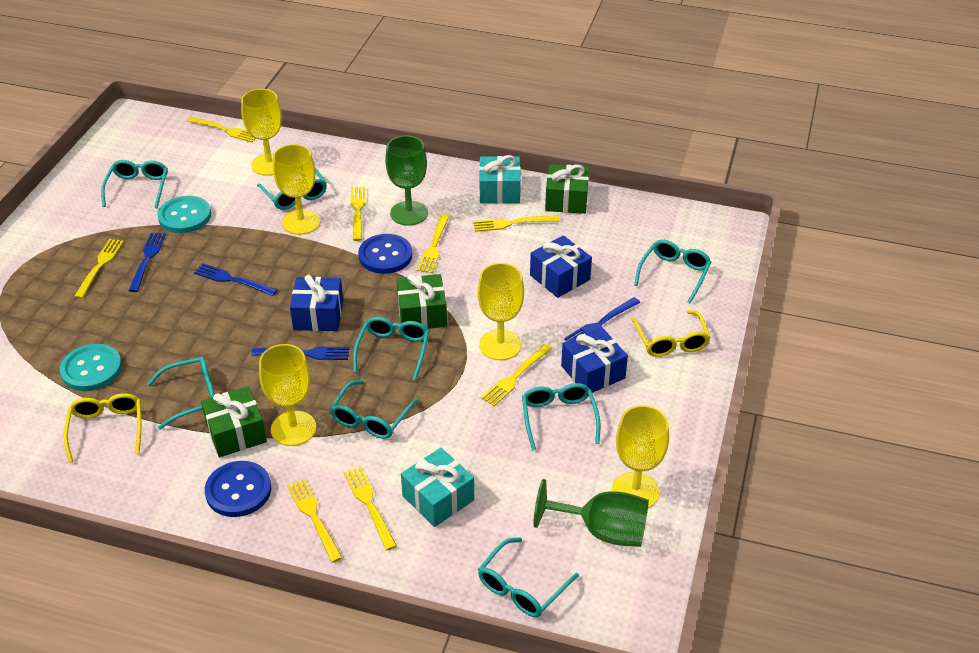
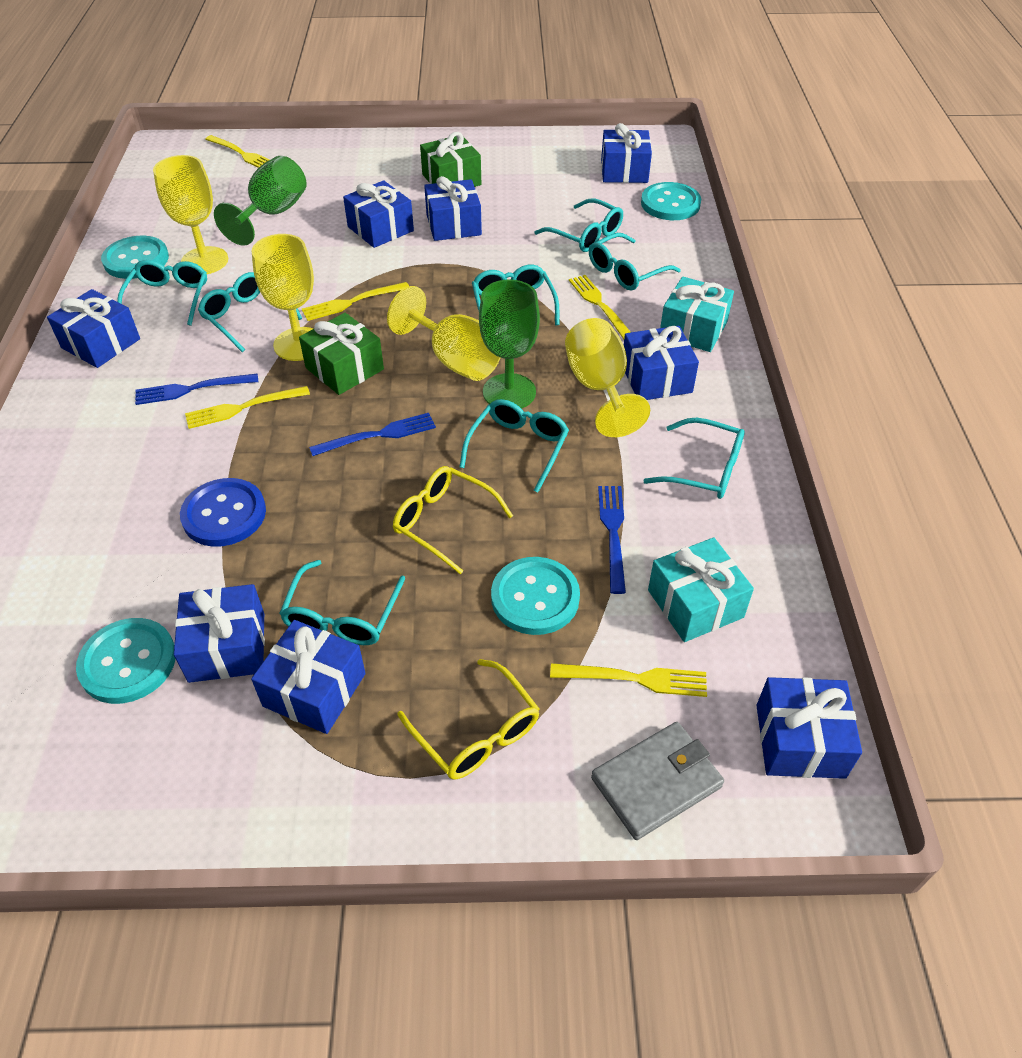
blue button: [205,461,271,517] [358,234,412,274] = 2 -> [180,478,266,547] = 1
blue fork: [129,233,166,292] [194,264,277,296] [252,347,349,360] [564,297,640,340] = 4 -> [135,374,258,405] [309,413,436,456] [598,486,626,594] = 3
blue gift: [290,275,343,331] [530,235,592,298] [561,327,628,393] = 3 -> [47,289,140,368] [174,584,265,683] [251,620,366,734] [343,180,414,248] [424,176,482,241] [601,123,652,183] [624,326,699,400] [756,677,862,779] = 8
green gift: [201,386,267,457] [396,274,447,329] [545,164,589,214] = 3 -> [299,313,384,395] [420,132,481,187] = 2
grey wallet: none = 0 -> [591,722,724,840] = 1
turquoise button: [60,344,122,391] [158,196,211,233] = 2 -> [76,618,176,704] [101,236,169,279] [491,557,580,635] [641,182,701,220] = 4
yellow fork: [74,239,124,299] [187,117,255,142] [287,479,342,563] [344,467,397,550] [351,186,366,241] [417,214,450,273] [473,215,560,232] [481,344,552,406] = 8 -> [185,386,310,429] [205,135,270,168] [302,282,409,321] [550,663,707,697] [569,275,631,339] = 5
yellow goblet: [241,89,282,176] [259,344,316,446] [273,144,320,235] [478,263,524,360] [612,405,669,508] = 5 -> [153,155,228,274] [252,234,314,361] [387,286,501,381] [565,318,650,437] = 4

